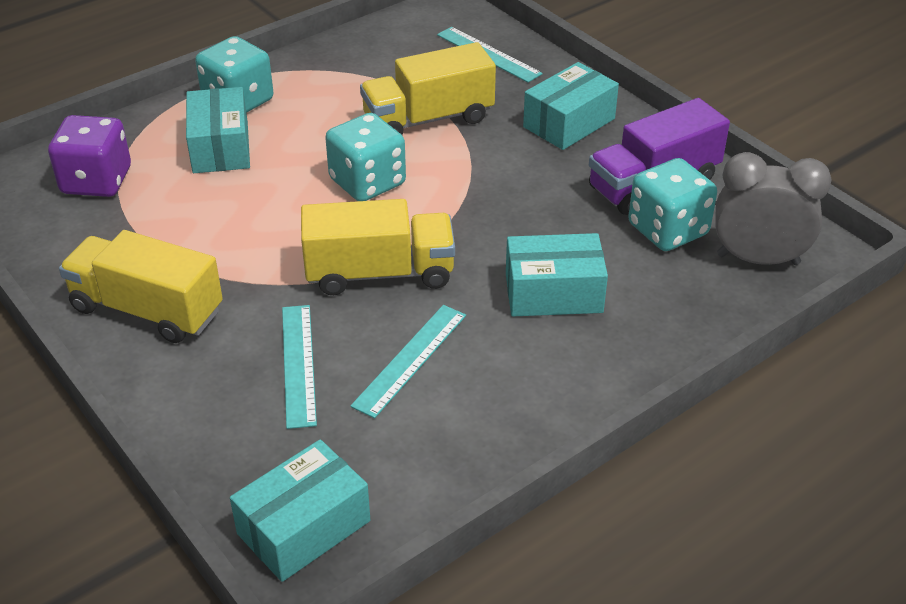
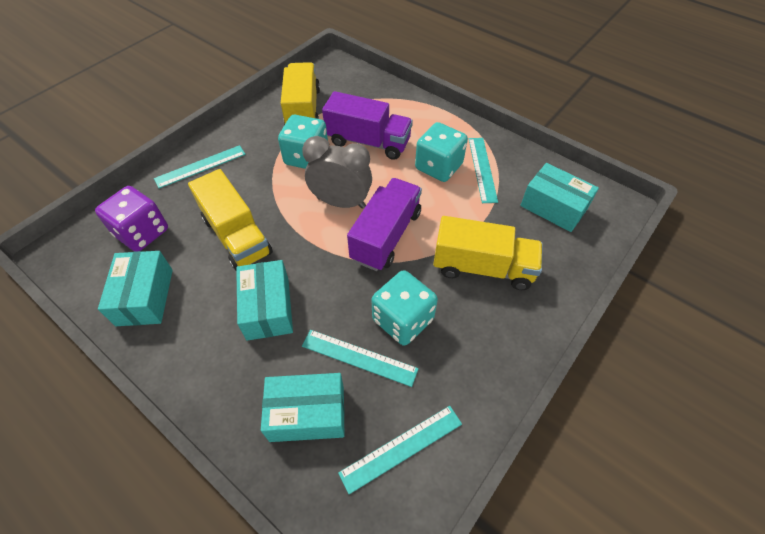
purple truck: [589,98,730,215] = 1 -> [322,91,413,160] [347,178,422,271] = 2
turquoise ruler: [282,305,317,429] [350,305,466,418] [437,27,543,83] = 3 -> [154,145,246,188] [302,330,419,387] [338,406,462,494] [469,138,498,203] = 4

